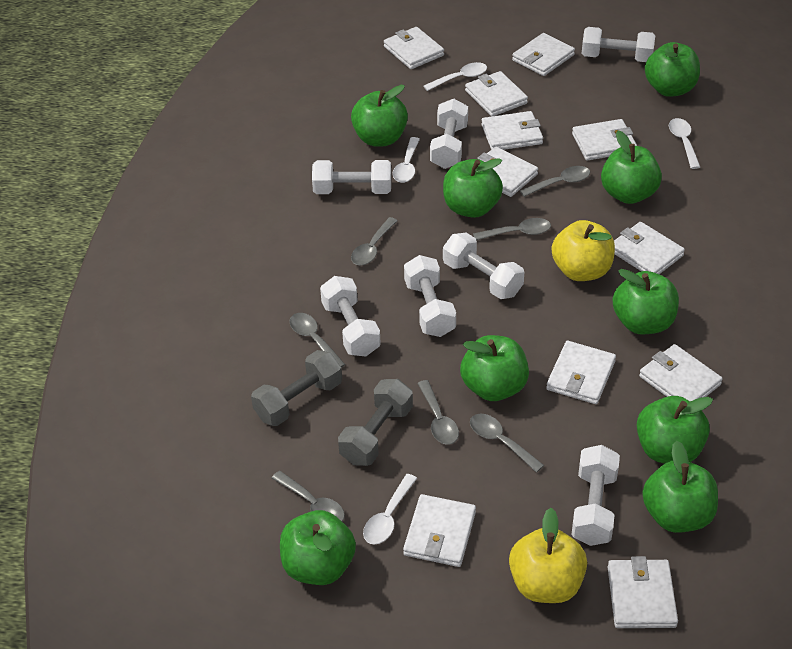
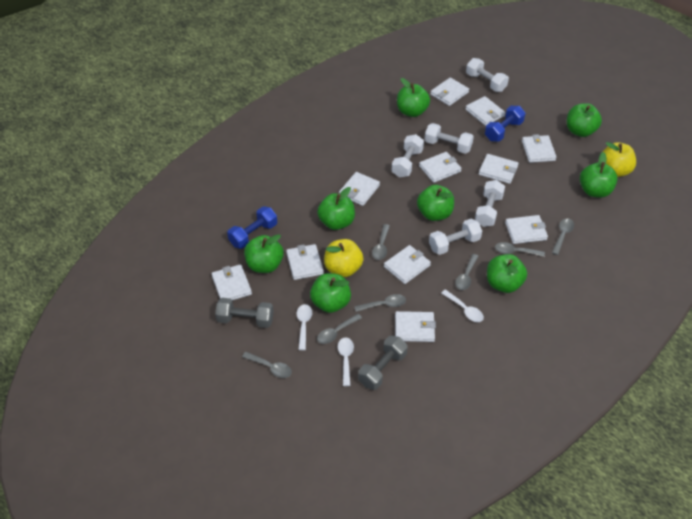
blue dumbbell: none = 0 -> [227,206,277,249] [485,106,525,142] = 2
green apple: [280,510,356,585] [351,85,408,147] [443,158,503,218] [460,335,529,401] [601,131,662,204] [613,269,679,334] [637,396,713,464] [642,441,718,533] [645,42,700,97] = 9 -> [244,234,284,273] [310,273,351,313] [317,187,355,230] [397,78,430,117] [417,185,454,221] [487,254,527,293] [567,103,602,137] [580,152,618,198] = 8
white dumbbell: [312,160,391,194] [320,276,381,356] [404,255,456,337] [430,99,468,169] [443,233,524,299] [571,445,620,546] [582,27,655,62] = 7 -> [392,134,424,177] [424,123,474,154] [429,219,482,255] [466,58,509,92] [475,180,505,227] = 5
white spoon: [363,474,417,545] [392,137,420,183] [424,62,487,91] [669,118,700,169] = 4 -> [297,304,312,350] [338,337,354,386] [441,289,484,322] = 3

